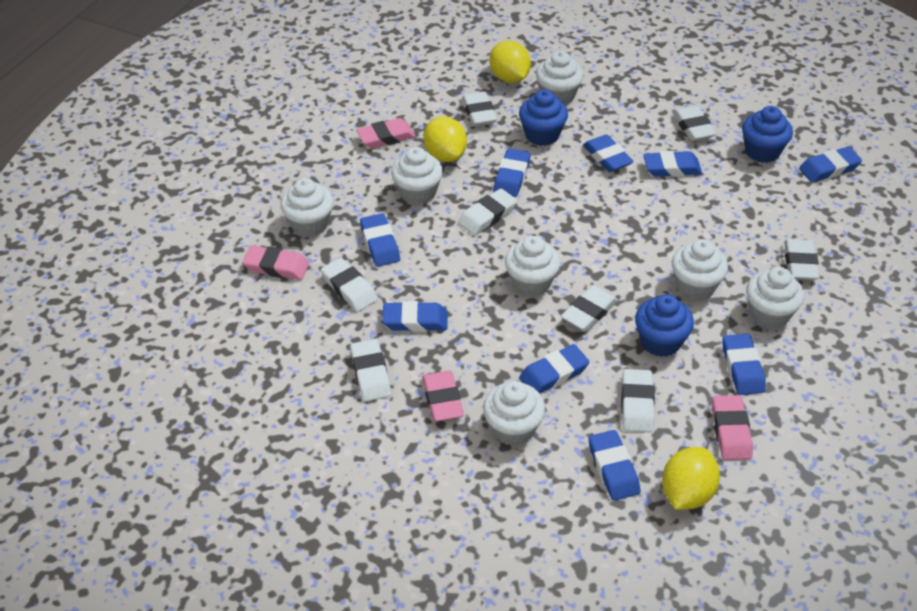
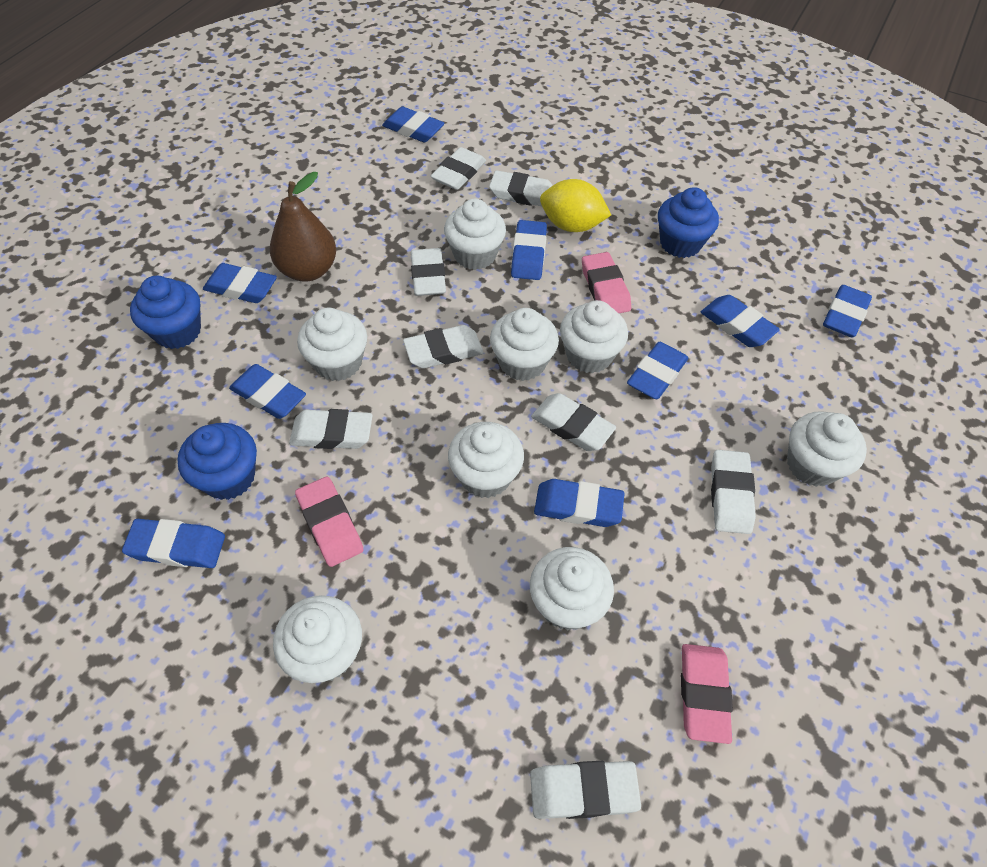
brown pear: none = 0 -> [270,172,336,282] = 1
pink eraser: [242,246,309,280] [356,118,416,148] [422,371,464,421] [712,395,753,460] = 4 -> [295,477,364,567] [582,252,631,313] [681,644,733,744] = 3
white cupcake: [280,178,333,237] [391,147,443,205] [483,381,545,446] [505,236,560,297] [536,51,584,105] [672,239,728,300] [746,267,804,329] = 7 -> [273,595,362,683] [297,308,367,381] [444,199,506,270] [448,422,524,498] [490,308,559,381] [530,547,614,630] [560,300,628,373] [787,411,867,487] = 8
yellow lemon: [423,116,467,162] [490,40,531,83] [662,447,720,510] = 3 -> [540,179,611,232] = 1

